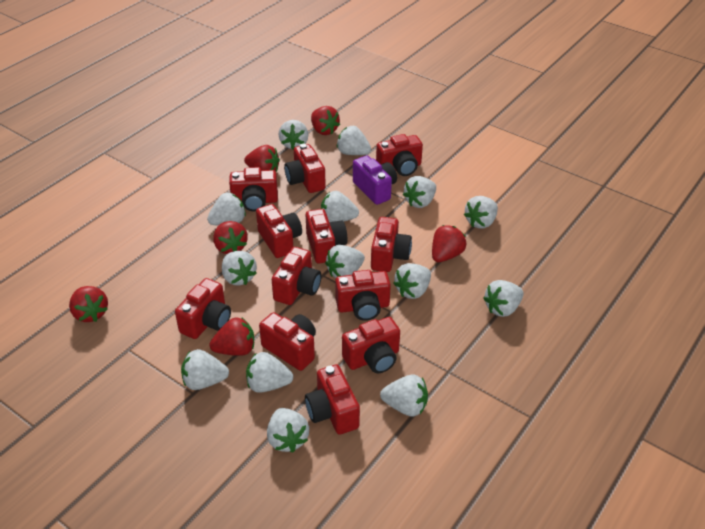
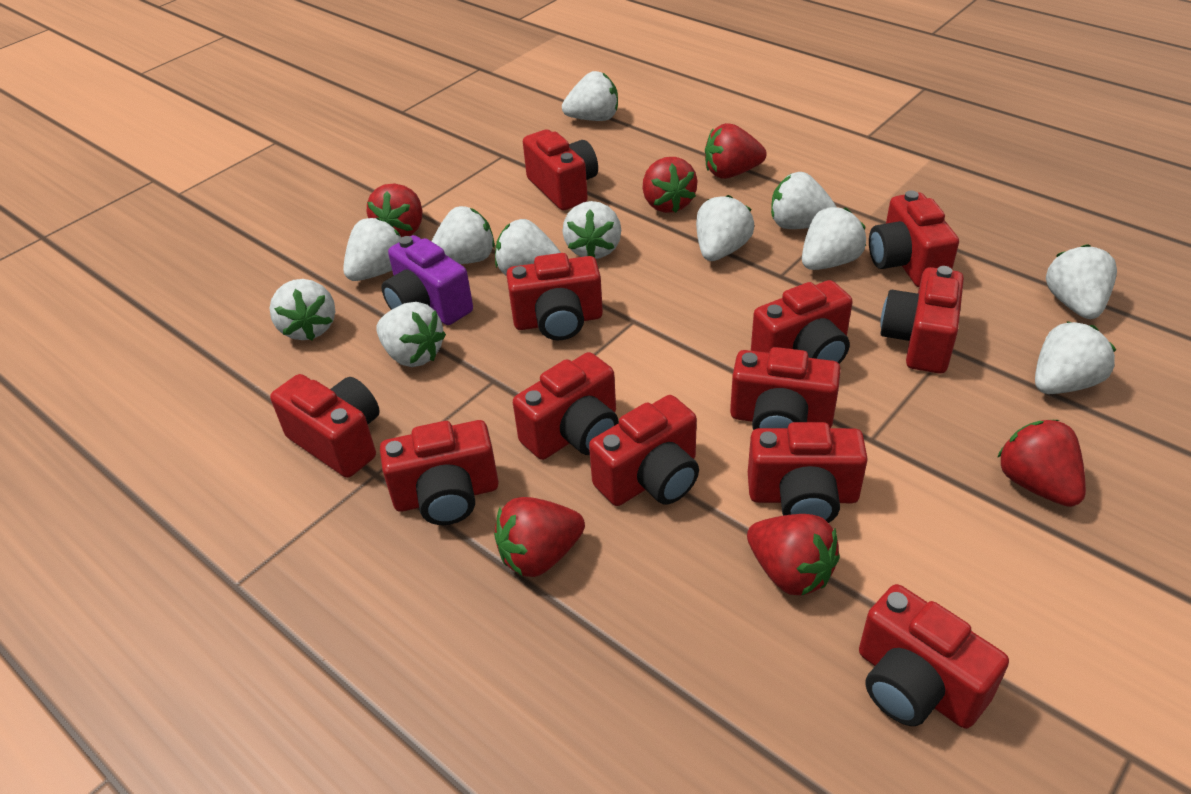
white strawberry: [181,349,229,390] [207,192,246,225] [222,251,257,286] [246,352,293,393] [267,408,309,453] [278,120,308,150] [321,191,359,222] [325,245,365,278] [337,126,371,155] [380,374,428,417] [393,263,431,299] [403,176,436,208] [464,196,498,228] [483,280,524,317] = 14 -> [269,279,335,340] [343,217,401,281] [376,302,446,367] [432,206,495,264] [495,219,561,276] [562,71,618,121] [562,201,621,259] [696,195,754,261] [771,172,837,229] [802,207,866,270] [1035,321,1116,394] [1046,244,1117,319] = 12

